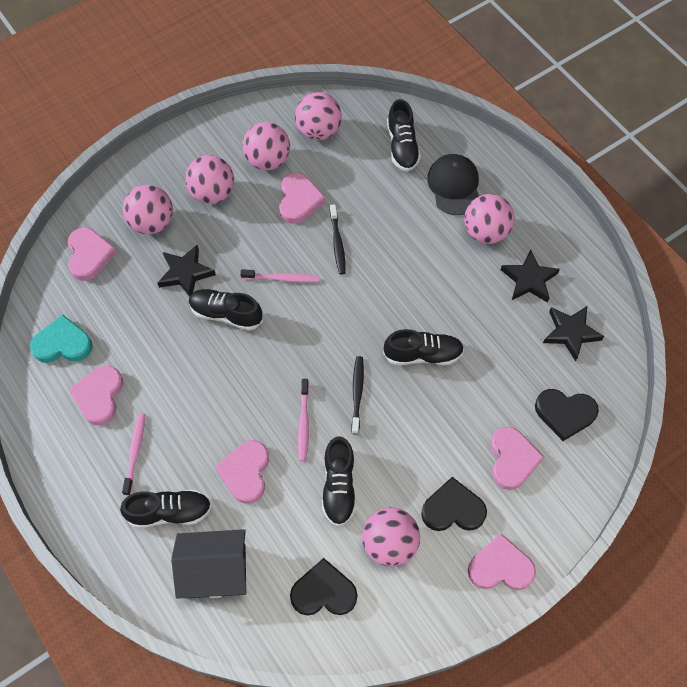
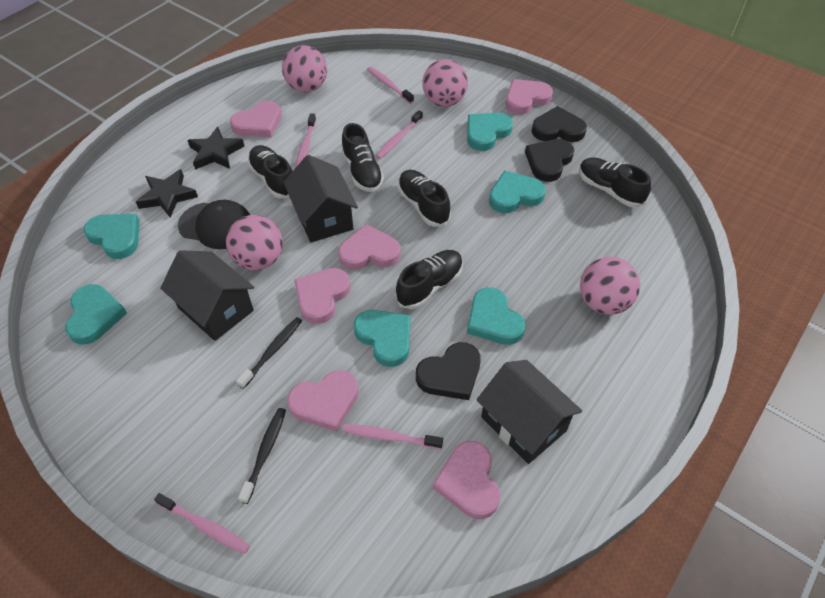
black house: [171,529,247,599] = 1 -> [160,250,254,341] [283,155,358,242] [476,360,582,464] = 3
black star: [158,244,216,296] [501,249,560,303] [543,306,604,361] = 3 -> [136,169,198,218] [187,127,244,170] = 2
pink ball: [122,185,173,234] [185,155,234,204] [242,122,290,170] [295,92,342,140] [362,507,420,567] [464,194,514,244] = 6 -> [226,215,283,270] [282,45,327,92] [422,59,468,107] [580,257,640,315] = 4
pink toothbrush: [122,413,145,496] [240,269,320,283] [298,379,309,461] = 3 -> [154,493,250,554] [295,113,316,168] [342,424,443,449] [367,67,414,104] [376,110,423,159] = 5
turquoise heart: [30,315,93,363] = 1 -> [65,284,127,345] [84,214,140,259] [354,310,411,367] [467,113,513,151] [467,287,525,345] [489,171,546,213] = 6

